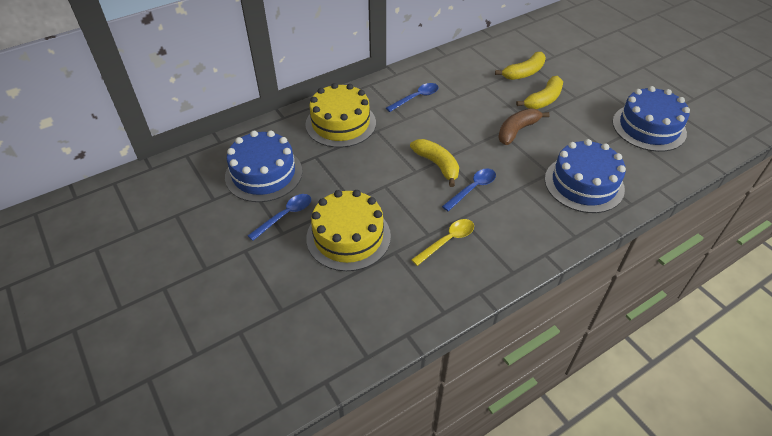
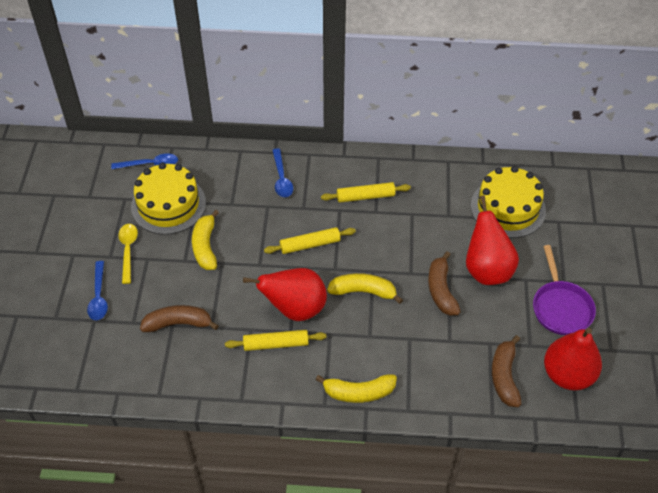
blue cake: [225,131,302,202] [545,139,626,213] [613,86,690,152] = 3 -> none = 0
brown banana: [498,108,550,145] = 1 -> [140,305,219,332] [428,251,461,316] [492,335,521,407] = 3
purple pan: none = 0 -> [533,245,596,335] = 1
red pear: none = 0 -> [243,268,327,321] [466,195,519,285] [544,328,602,391] = 3
yellow rolling pin: none = 0 -> [225,330,326,351] [264,227,356,254] [321,182,411,203] = 3

